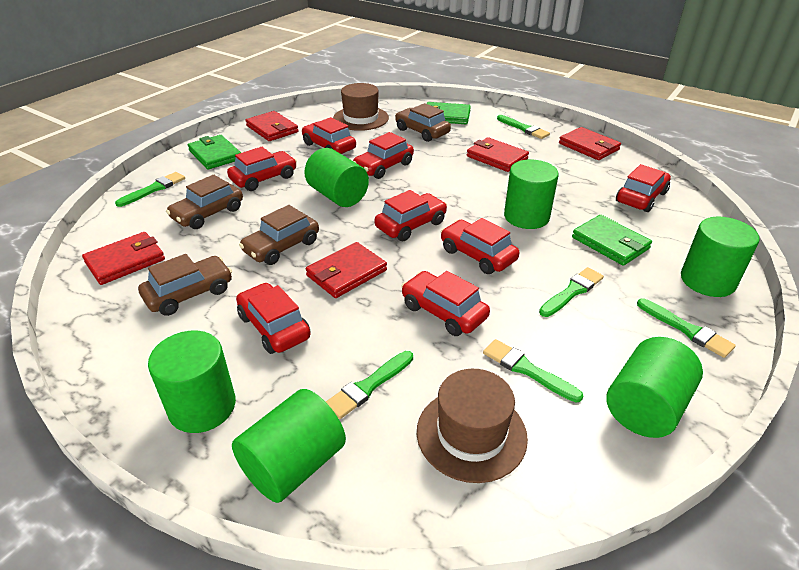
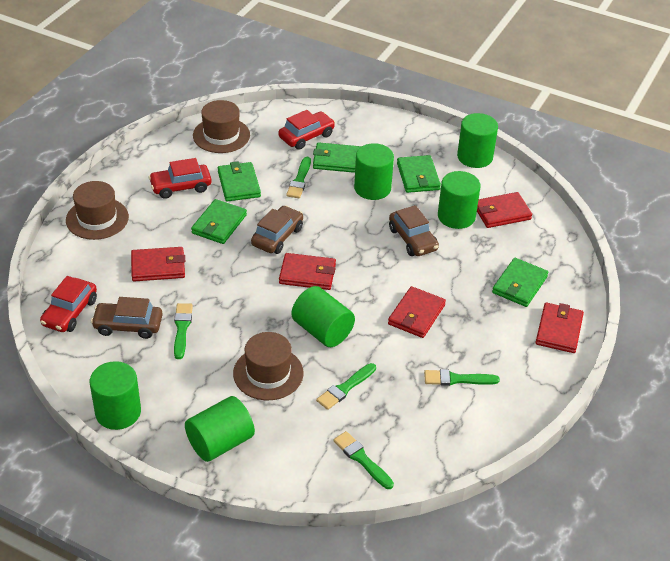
brown car: [138,254,232,316] [166,175,243,229] [239,205,319,265] [395,103,451,142] = 4 -> [91,297,163,339] [251,206,303,254] [389,205,439,256] = 3
brown hat: [333,83,389,131] [417,369,528,483] = 2 -> [66,181,129,240] [193,100,250,153] [233,332,304,400] = 3
green brush: [115,172,185,207] [326,351,413,419] [483,339,583,402] [497,115,550,139] [539,267,604,317] [637,298,736,358] = 6 -> [174,303,193,359] [286,157,311,198] [316,363,376,410] [333,431,394,489] [424,369,500,386] = 5
green wallet: [188,135,241,170] [427,102,471,124] [572,215,652,266] = 3 -> [191,199,247,244] [218,161,261,201] [313,142,362,173] [397,155,441,193] [492,258,548,307] = 5
red car: [227,147,297,191] [236,283,311,354] [302,117,356,154] [353,132,414,179] [375,190,447,241] [401,271,490,336] [441,218,519,274] [616,164,671,212] = 8 -> [40,276,97,332] [149,158,211,199] [279,110,335,150] = 3

